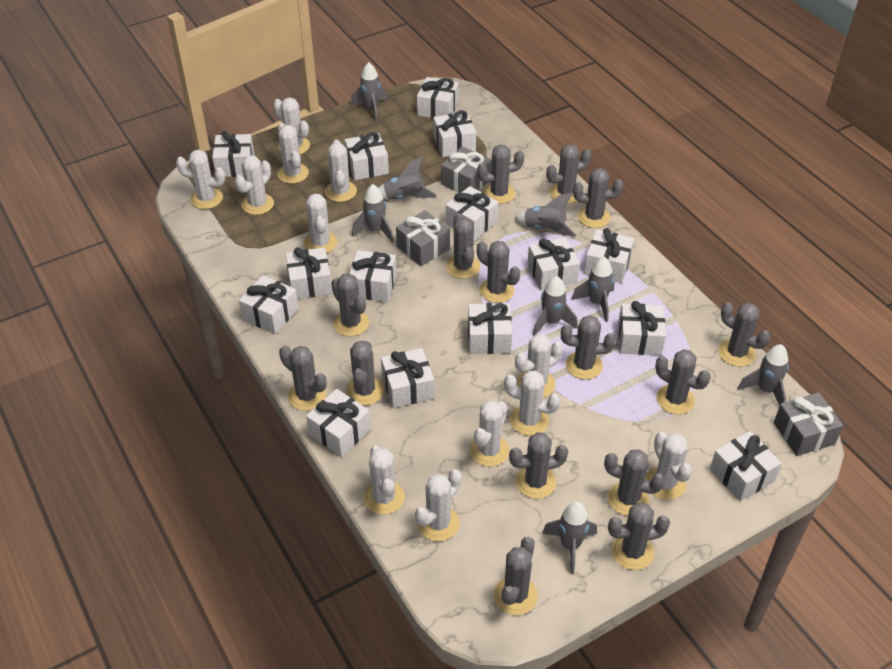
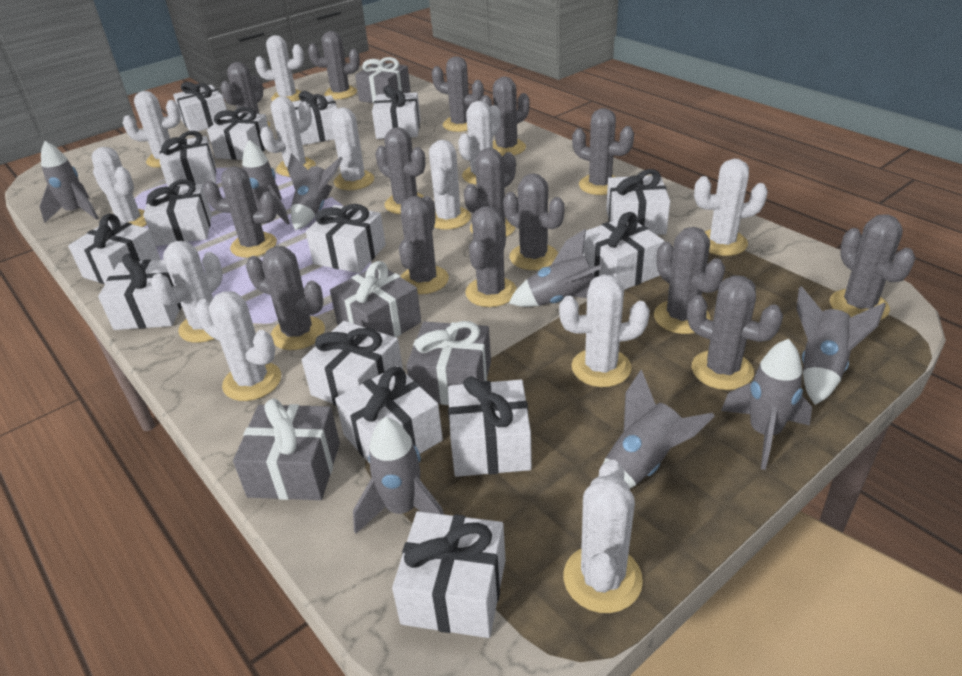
grey gift: [396,210,450,266] [441,146,492,193] [774,392,843,456] = 3 -> [233,398,340,500] [330,261,421,338] [355,57,411,103] [406,321,491,405] = 4

